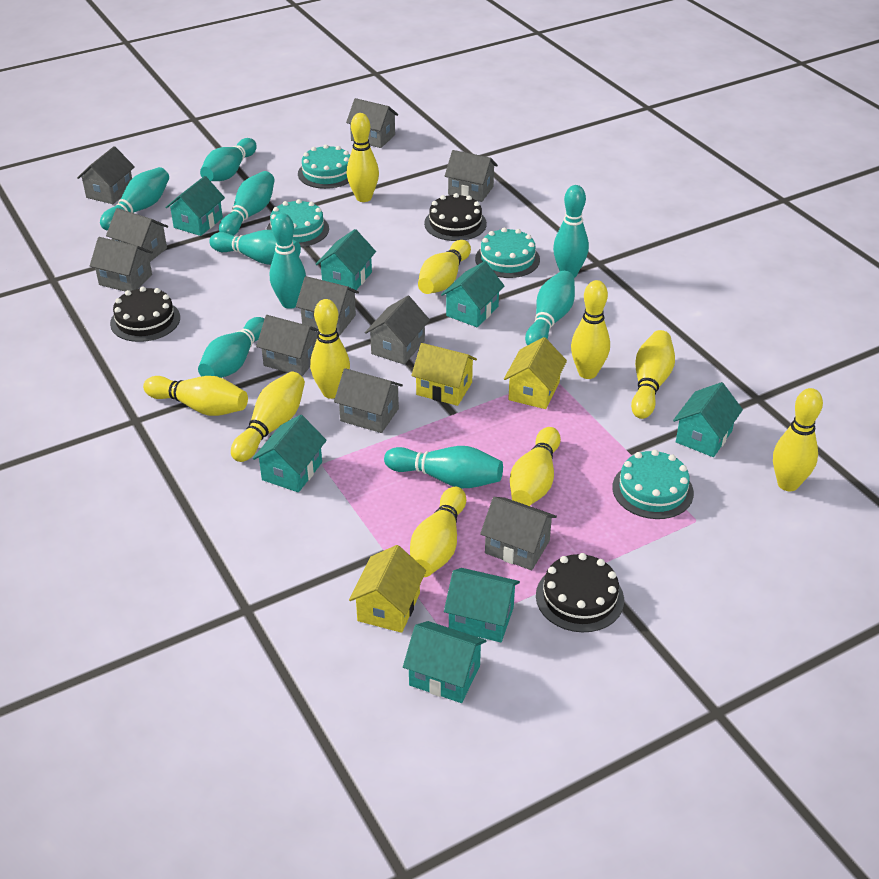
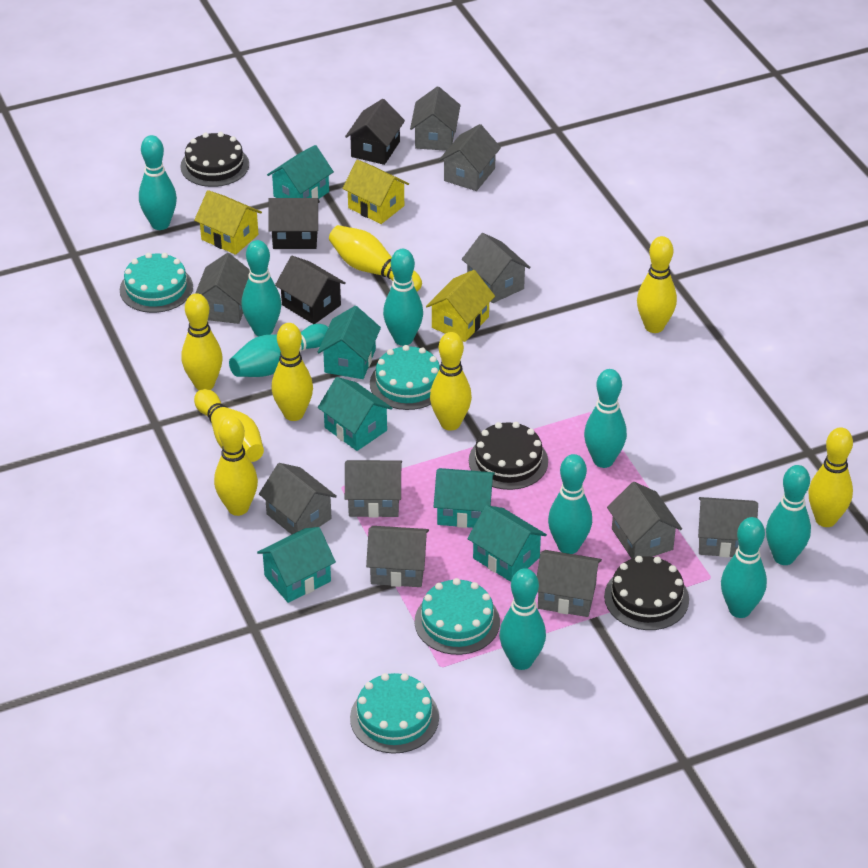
black house: none = 0 -> [268,198,320,249] [275,256,346,324] [345,99,405,165] = 3
turquoise house: [165,176,225,236] [253,415,327,492] [316,229,376,290] [403,621,486,703] [441,261,504,327] [444,568,520,642] [673,382,743,457] = 7 -> [257,527,336,603] [267,145,334,199] [318,306,381,379] [318,377,393,451] [434,468,495,528] [467,505,547,582] = 6
yellow bowling pin: [143,376,248,416] [231,372,305,462] [310,299,350,399] [347,113,379,202] [410,487,466,577] [418,240,471,294] [510,427,561,506] [571,280,610,379] [631,330,675,419] [773,388,823,491] = 10 -> [182,293,223,390] [194,389,264,462] [214,416,258,516] [272,323,313,421] [329,225,422,291] [430,332,472,431] [637,236,677,333] [809,427,853,527] = 8

